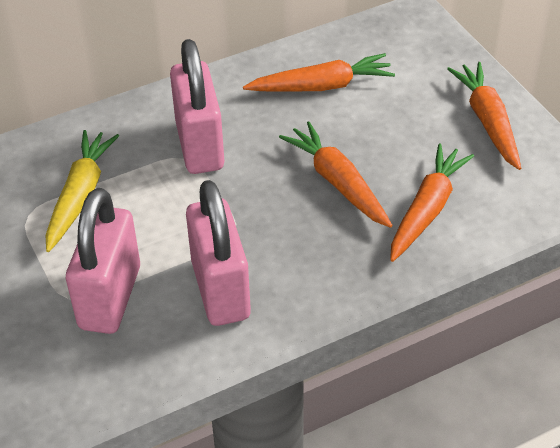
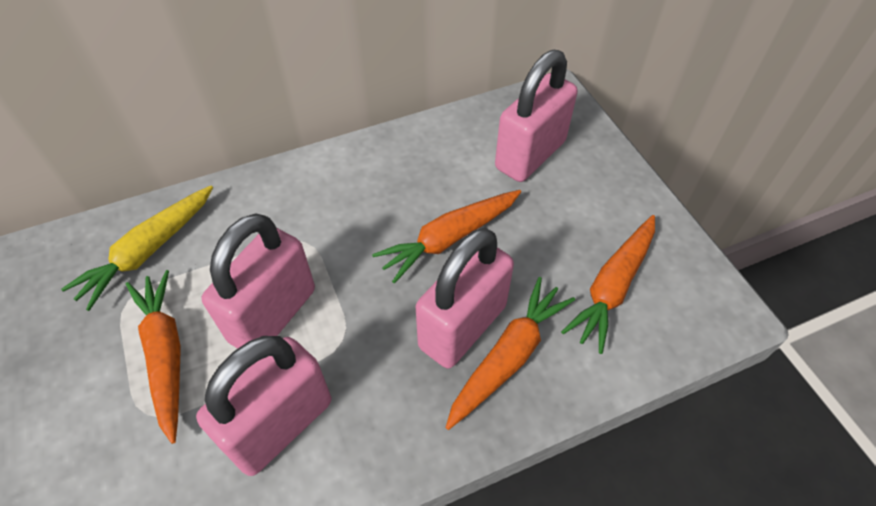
pink padlock: [66,188,140,334] [170,39,224,174] [186,180,251,326] = 3 -> [196,336,331,476] [201,214,315,349] [416,228,514,368] [495,50,578,182] = 4

